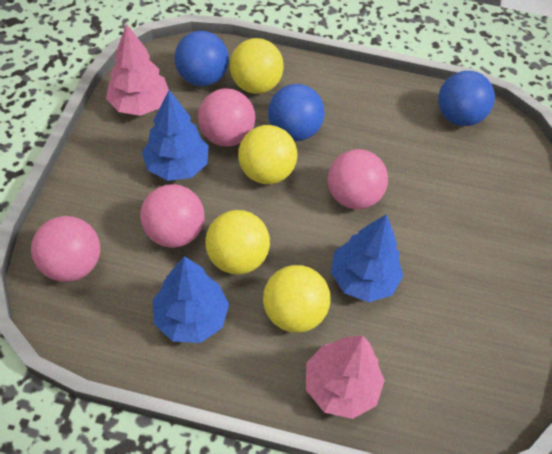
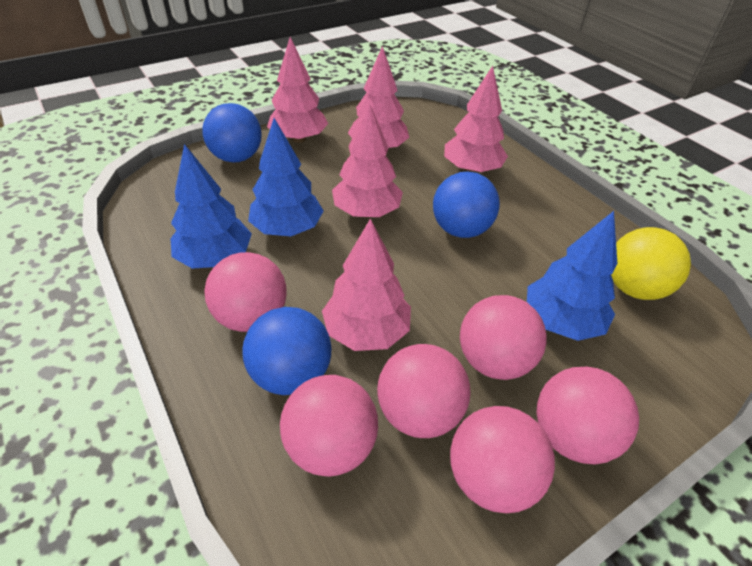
pink ball: [31,216,100,282] [140,184,204,248] [198,88,255,147] [328,149,388,209] = 4 -> [204,252,287,332] [280,375,378,477] [377,344,470,438] [450,406,555,513] [460,295,547,380] [537,367,639,464] = 6
pink tree: [106,24,169,116] [306,335,385,419] = 2 -> [267,37,328,143] [322,219,411,351] [332,103,403,217] [348,46,409,148] [444,66,508,173] = 5
yellow ball: [205,210,270,275] [230,38,284,94] [238,125,297,184] [263,265,331,333] = 4 -> [611,227,691,300] = 1

